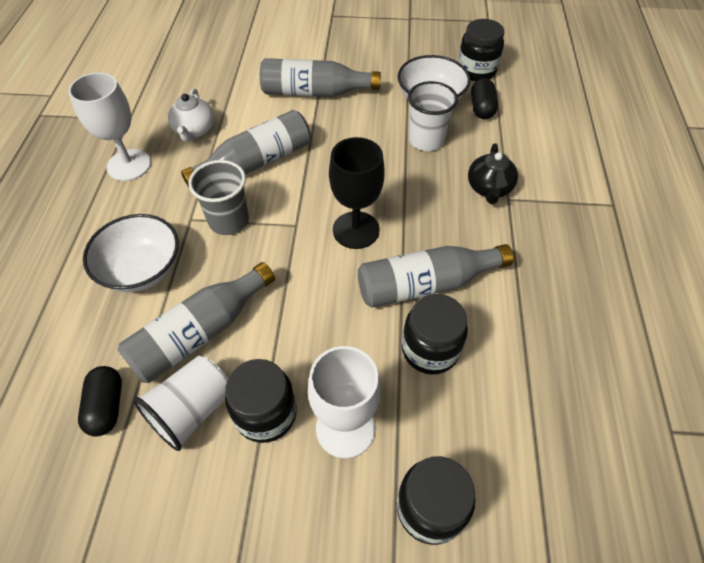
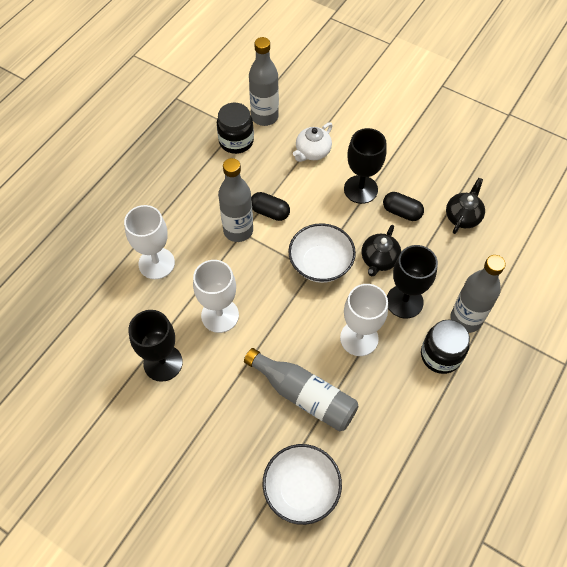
black goblet: [329,137,385,249] = 1 -> [128,310,183,382] [344,128,387,204] [387,245,438,319] = 3
black jar: [225,359,297,443] [397,456,475,545] [402,294,468,374] [458,19,504,81] = 4 -> [217,103,254,154] [421,319,470,374] = 2
black teapot: [468,143,518,204] = 1 -> [362,225,401,276] [446,178,485,234] = 2
grey cup: [188,160,249,235] = 1 -> none = 0
white cup: [133,356,228,451] [408,81,458,151] = 2 -> none = 0
white goblet: [68,72,151,181] [308,346,381,458] = 2 -> [124,205,175,279] [193,260,239,333] [340,284,388,356] = 3

